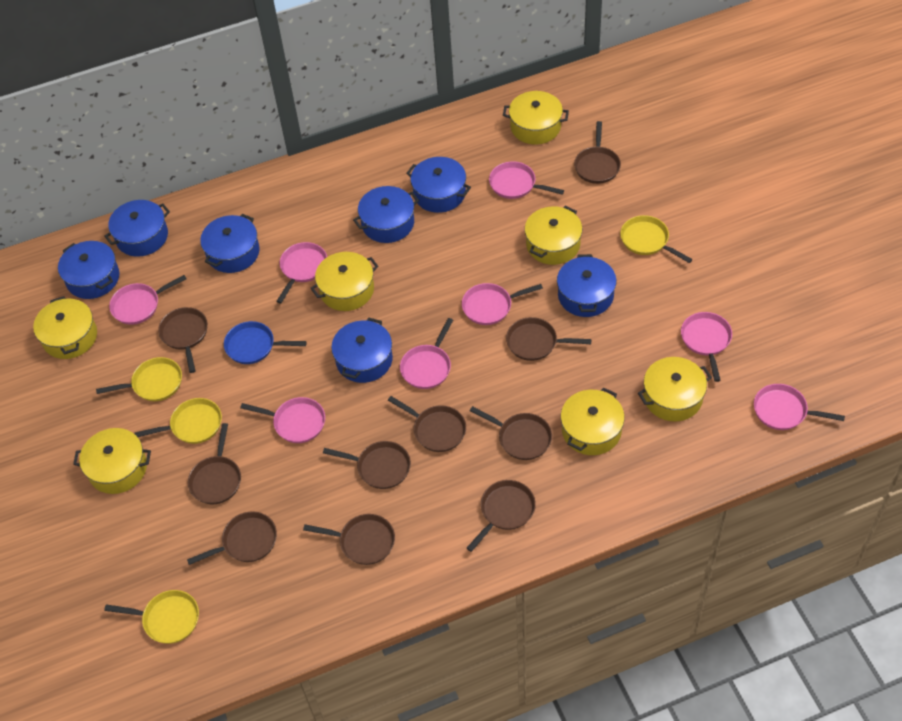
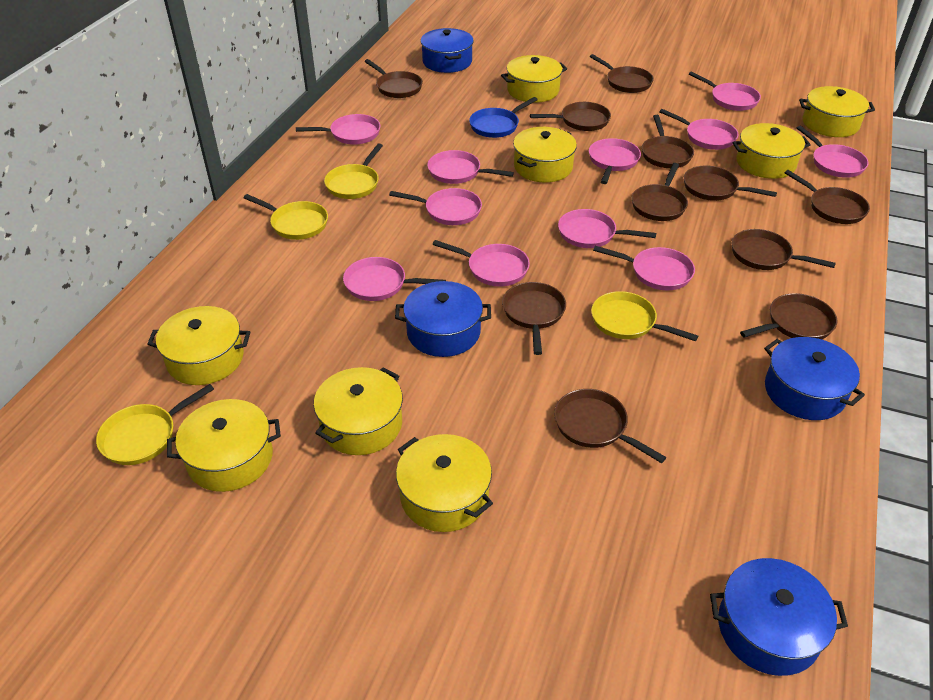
blue pot: [58,241,120,299] [104,200,170,257] [200,214,260,273] [331,318,393,383] [353,186,419,243] [406,157,471,213] [557,254,617,317] = 7 -> [395,281,491,357] [420,28,474,73] [710,558,848,676] [764,337,865,420] = 4
brown pan: [158,307,208,373] [187,511,277,565] [188,423,241,504] [303,514,395,565] [323,441,411,489] [388,396,466,452] [467,480,536,552] [470,406,552,460] [506,317,591,361] [574,121,621,184] = 10 -> [365,59,423,98] [502,282,566,355] [530,102,611,131] [554,389,666,463] [590,54,654,93] [632,163,688,221] [642,115,694,168] [684,166,777,201] [732,229,836,270] [740,293,838,339] [785,170,870,224] = 11
pink pan: [109,275,187,325] [240,397,325,443] [276,242,327,304] [400,318,453,389] [462,283,543,325] [489,161,564,199] [681,312,732,382] [754,384,845,430] = 8 -> [296,114,381,145] [343,257,446,301] [389,188,482,225] [427,150,514,184] [432,240,530,286] [558,209,656,248] [589,138,641,184] [593,246,695,290] [659,109,738,150] [689,71,761,111] [797,126,868,178] = 11
yellow pot: [33,296,97,359] [73,428,151,494] [310,252,378,311] [503,91,569,144] [525,206,582,265] [561,387,625,455] [638,357,712,421] = 7 -> [148,306,250,385] [167,399,281,492] [314,367,403,455] [396,434,493,532] [501,55,567,103] [513,127,577,183] [732,123,811,179] [799,86,875,137] = 8

